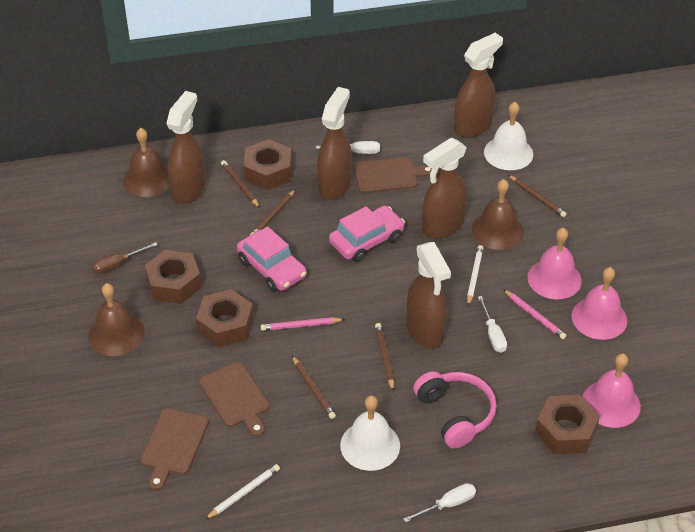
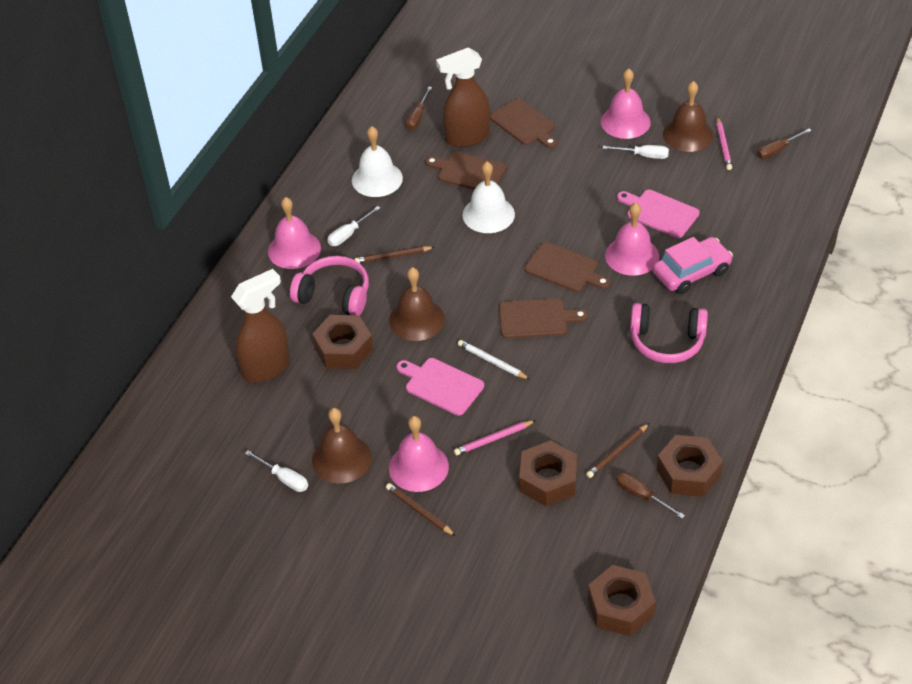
brown cutting board: [140,408,209,490] [199,362,269,436] [354,157,432,193] = 3 -> [425,151,506,190] [490,98,557,148] [499,298,588,338] [524,242,610,292] = 4
brown pencil: [221,160,260,208] [250,189,296,235] [292,356,336,419] [375,323,394,391] [508,175,567,217] = 5 -> [354,246,434,263] [386,483,456,536] [586,423,649,478] = 3
brown screwdriver: [92,242,158,274] = 1 -> [406,86,432,130] [616,472,685,519] [757,129,812,159] = 3
brown spray bottle: [166,91,206,204] [317,87,352,200] [406,242,451,349] [422,138,467,238] [454,33,503,138] = 5 -> [231,269,290,383] [436,47,490,147] = 2
pink bell: [528,228,582,299] [572,267,627,340] [582,353,641,428] = 3 -> [268,197,321,269] [389,416,449,492] [601,68,651,139] [605,203,659,276] = 4
pink car: [237,227,307,292] [329,205,405,262] = 2 -> [653,237,733,294] = 1
pink cutting board: none = 0 -> [397,358,484,416] [617,190,700,238] = 2
pink headphones: [413,371,497,449] = 1 -> [290,256,369,316] [630,303,708,363] = 2
white pencil: [205,464,280,519] [467,245,483,306] = 2 -> [458,340,530,380] = 1

